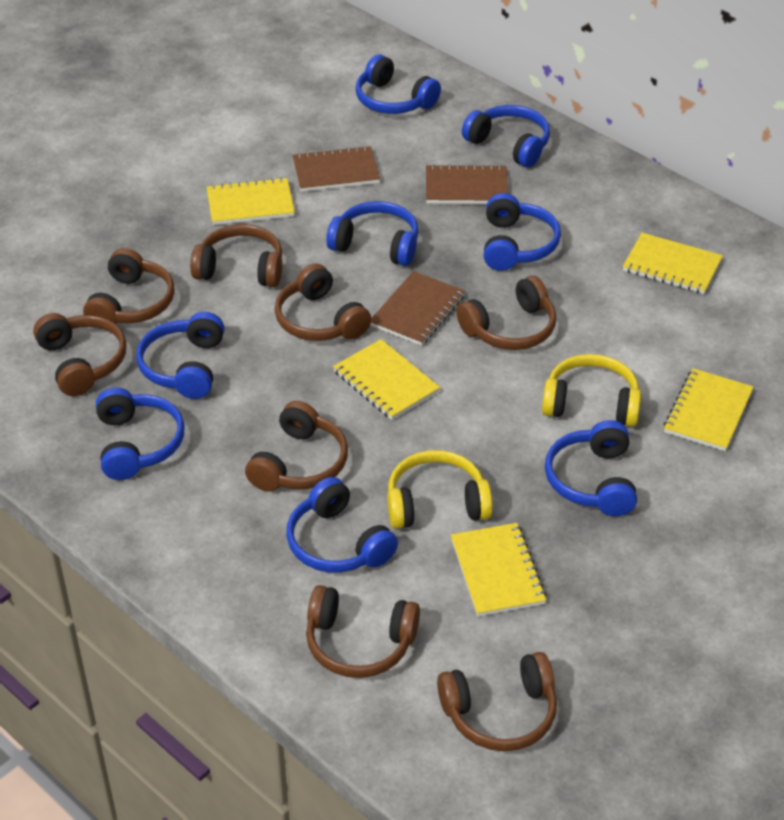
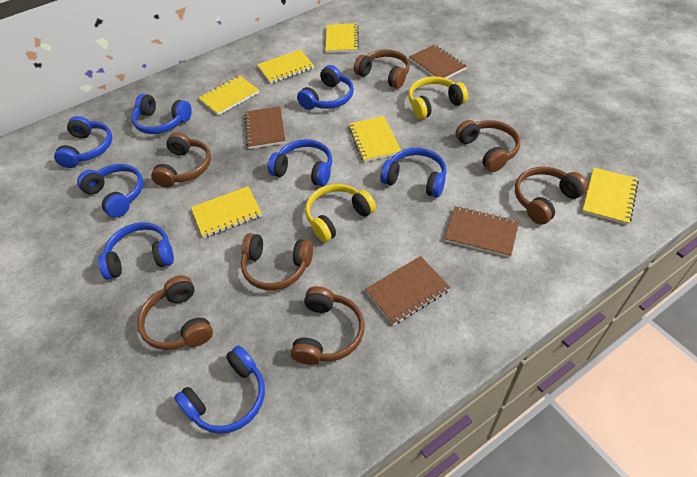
brown headphones: [33,313,127,396] [83,248,175,329] [190,224,282,287] [245,401,348,491] [274,263,371,341] [306,585,420,678] [437,652,557,751] [457,276,556,350] = 8 -> [137,275,213,350] [151,132,211,187] [241,233,313,290] [291,286,364,365] [354,49,410,89] [455,120,520,172] [515,167,588,225] = 7
brown notebook: [292,145,380,192] [370,271,465,346] [426,164,508,204] = 3 -> [244,106,285,149] [365,256,451,325] [409,44,467,79] [444,206,519,257] = 4
yellow notebook: [207,177,295,225] [333,339,440,420] [451,523,547,616] [623,233,723,294] [664,368,754,451] = 5 -> [191,186,262,238] [198,76,259,115] [257,50,314,84] [325,23,359,53] [348,116,401,162] [582,168,639,225] = 6

